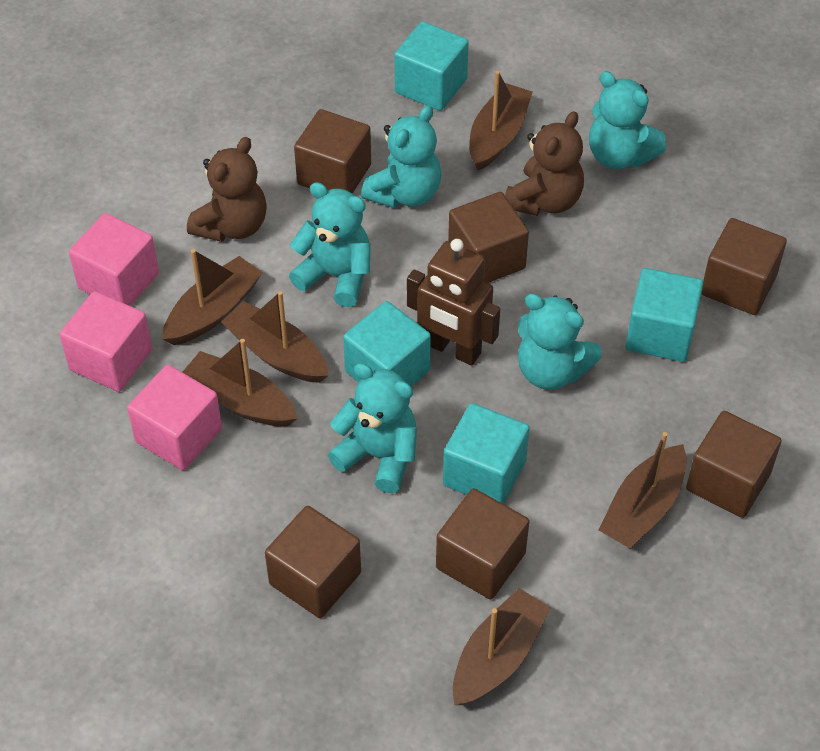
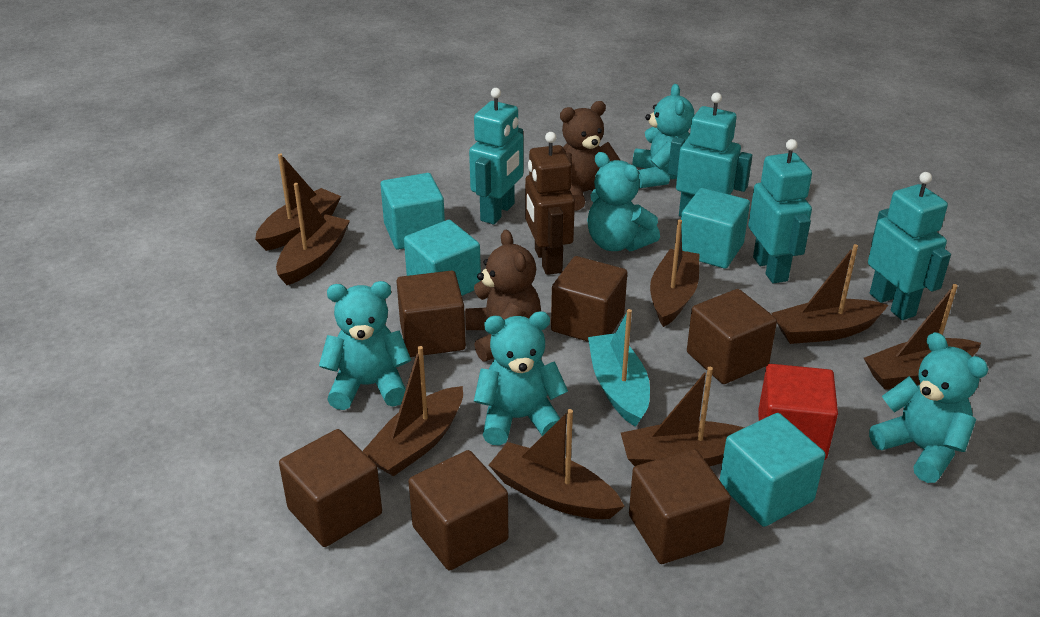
brown boat: [162,249,263,345] [182,339,298,426] [221,291,329,383] [452,588,551,705] [469,71,533,170] [599,432,686,548] = 6 -> [255,154,341,251] [276,183,350,285] [363,346,463,476] [489,409,625,519] [621,367,744,467] [650,219,699,327] [771,244,888,344] [864,284,981,390] = 8
pink cube: [59,291,152,392] [69,213,159,306] [127,365,222,470] = 3 -> none = 0
red cube: none = 0 -> [758,364,838,460] = 1
turquoise boat: none = 0 -> [588,309,650,427] = 1
turquoise robot: none = 0 -> [469,88,524,224] [668,93,752,217] [748,139,812,283] [868,172,951,320] = 4

